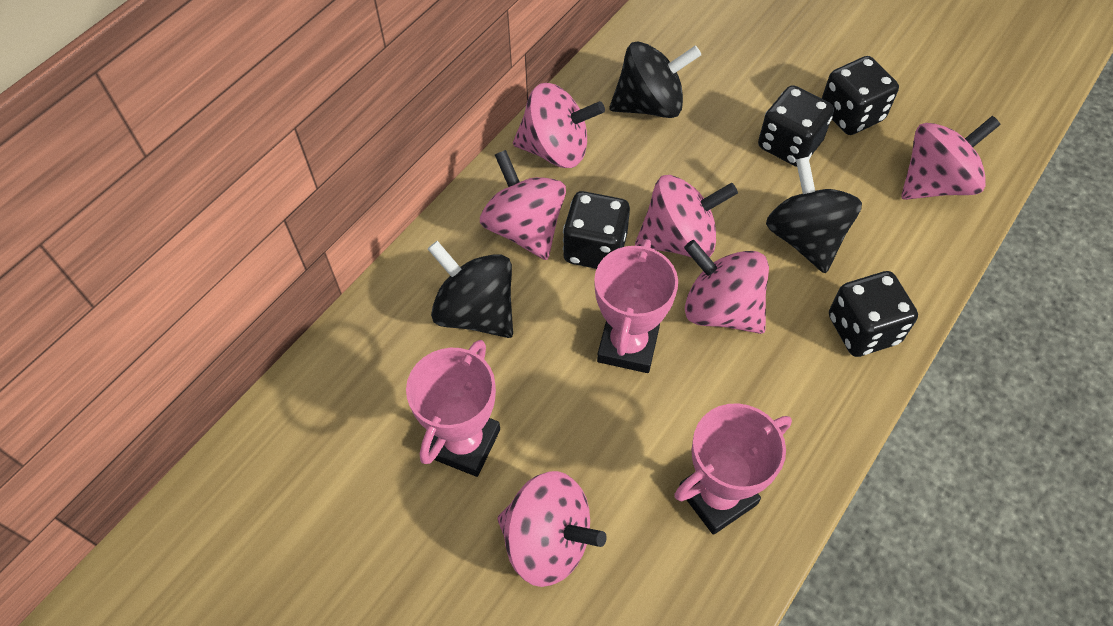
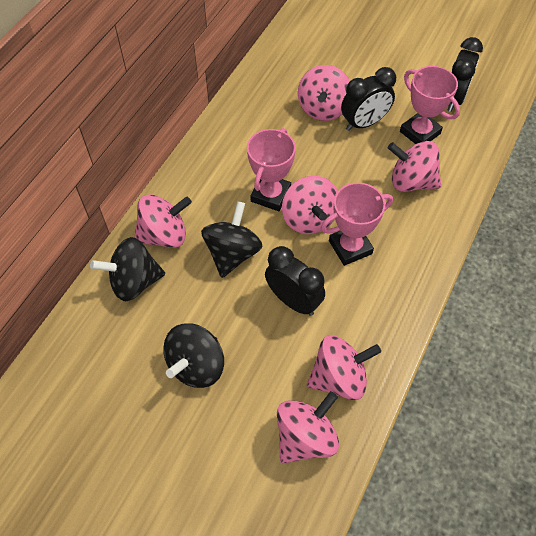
black clock: none = 0 -> [265,246,325,316] [341,67,396,131] [447,37,483,112] = 3
black dice: [563,191,630,269] [758,85,834,167] [822,56,899,135] [829,271,918,357] = 4 -> none = 0

